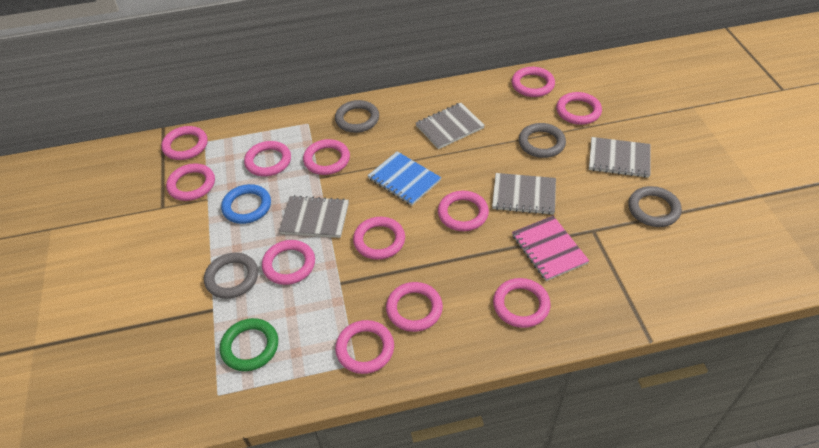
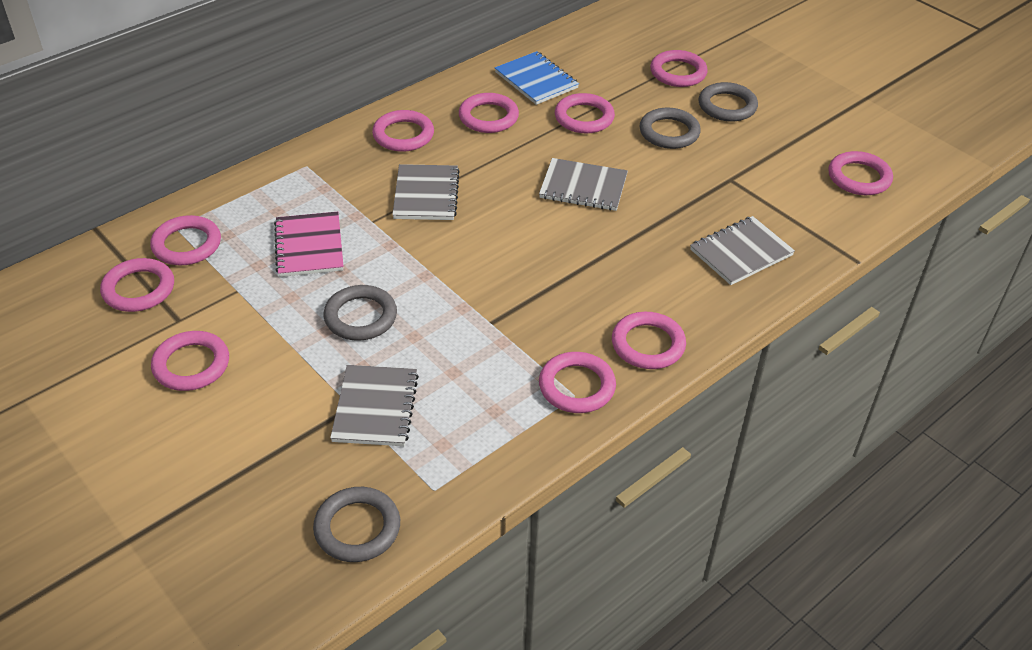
blue ring: [221,184,271,224] = 1 -> none = 0
green ring: [220,318,278,371] = 1 -> none = 0
pink ring: [161,126,208,160] [166,164,215,201] [244,141,291,176] [262,240,315,285] [303,139,350,175] [335,320,394,374] [353,217,405,260] [386,282,443,332] [438,191,489,231] [493,278,550,328] [512,67,555,97] [556,92,602,125] = 12 -> [100,258,174,312] [150,215,221,265] [151,331,229,391] [372,110,434,152] [459,93,519,133] [539,352,616,413] [555,93,615,133] [612,312,686,369] [650,50,708,87] [828,151,893,195] = 10

